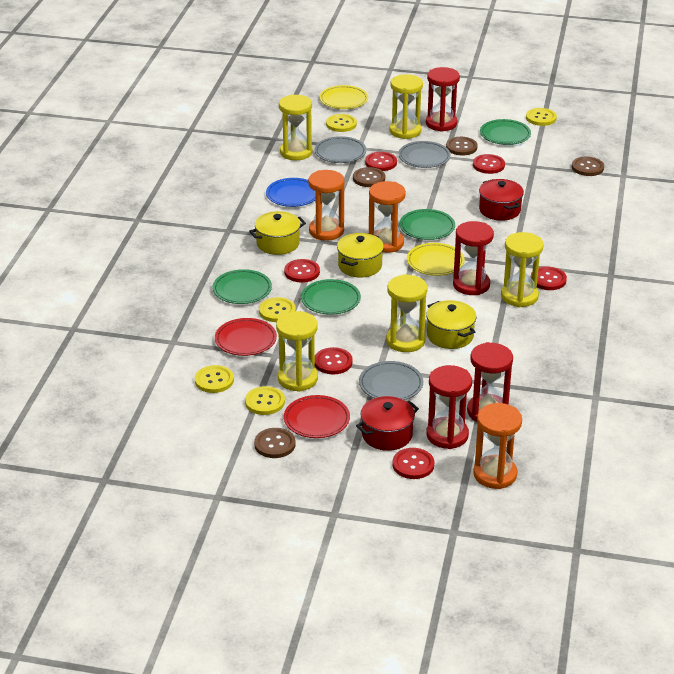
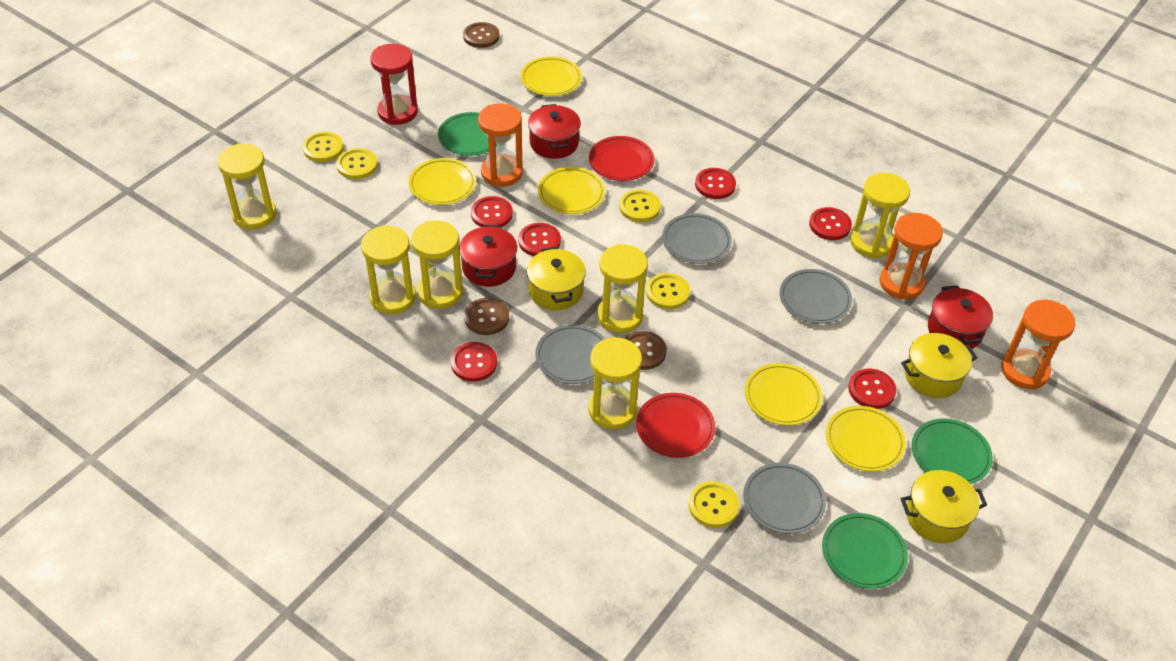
blue plate: [266,178,316,207] = 1 -> none = 0
brown button: [254,428,296,458] [353,167,385,187] [446,137,478,155] [572,157,604,176] = 4 -> [463,22,500,48] [464,298,509,335] [624,331,667,370] = 3
green plate: [213,269,272,304] [301,279,361,315] [399,209,455,240] [480,119,531,145] = 4 -> [438,112,497,156] [822,513,908,589] [912,418,993,484] = 3
grey plate: [315,136,367,163] [359,361,423,400] [398,141,451,168] = 3 -> [535,325,605,384] [662,213,732,264] [743,463,826,534] [780,269,852,324] = 4
red hourglass: [426,67,460,132] [426,365,472,449] [453,221,494,295] [467,342,513,422] = 4 -> [370,44,418,125] = 1
red pot: [356,396,419,451] [479,179,524,221] = 2 -> [459,225,517,287] [528,104,581,159] [928,285,993,349] = 3
yellow hourglass: [276,311,318,392] [279,94,313,160] [386,274,427,352] [389,74,423,139] [501,232,544,307] = 5 -> [217,143,276,229] [361,225,416,314] [411,221,463,309] [588,337,642,429] [597,244,648,333] [850,173,910,259] = 6
yellow plate: [319,85,368,109] [407,243,465,276] = 2 -> [409,158,476,205] [521,56,582,96] [538,167,605,214] [745,363,822,425] [826,406,906,472] = 5

